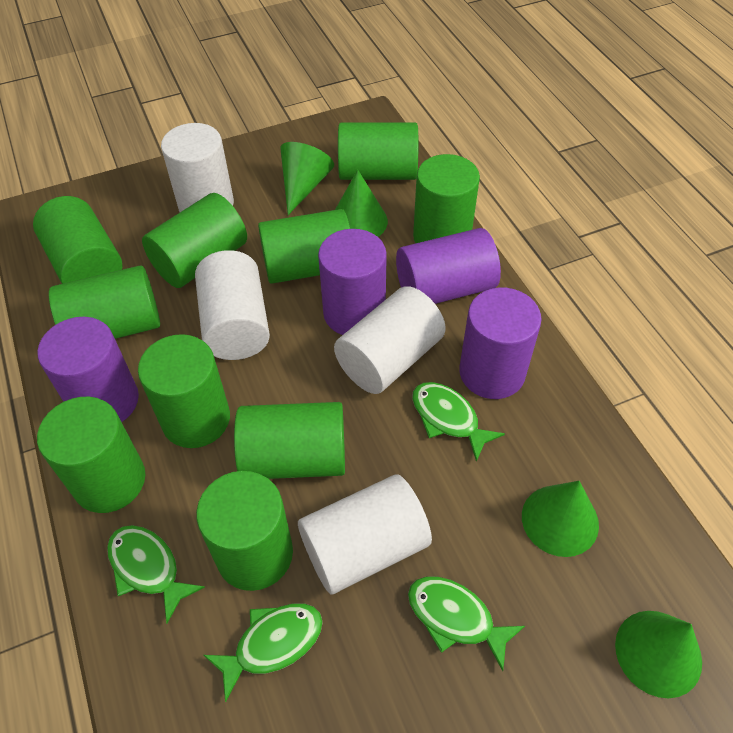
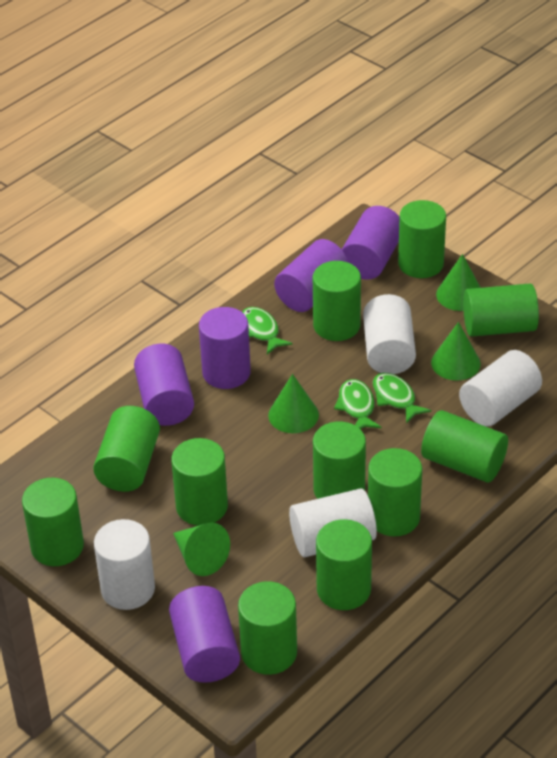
green cylinder: [33,196,122,284] [37,397,145,513] [49,265,160,339] [138,334,230,448] [142,193,247,288] [196,471,293,591] [234,402,345,479] [258,209,350,284] [338,122,418,180] [413,154,480,243] = 10 -> [22,478,84,566] [93,406,160,492] [171,438,228,526] [238,581,297,675] [313,261,361,341] [313,421,366,499] [316,519,372,610] [368,448,422,536] [398,200,446,278] [421,410,508,483] [463,284,539,337] = 11
green fish: [107,525,205,623] [203,603,323,702] [408,576,525,671] [412,382,505,462] = 4 -> [242,307,292,354] [334,379,381,429] [373,373,431,424] = 3
purple cylinder: [37,317,139,422] [318,229,387,335] [396,228,501,304] [459,287,542,399] = 4 -> [134,344,194,426] [169,586,240,683] [199,307,251,389] [274,239,348,312] [342,206,399,280] = 5

